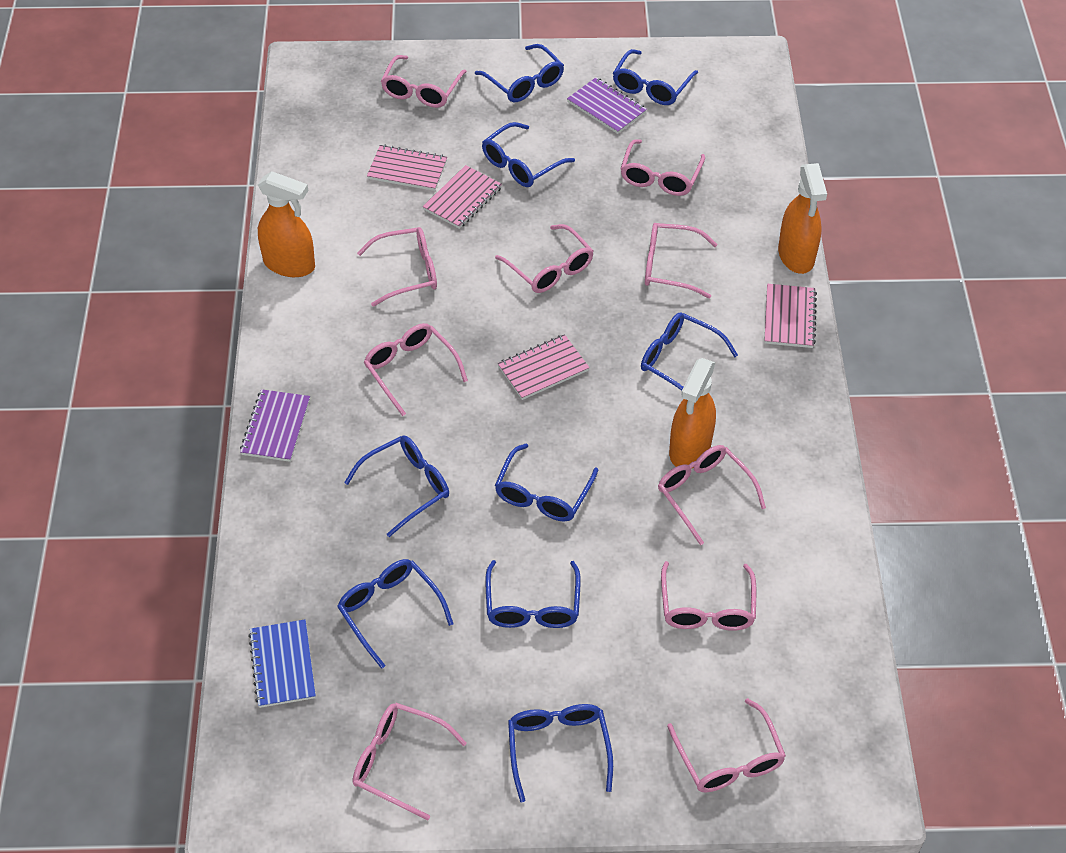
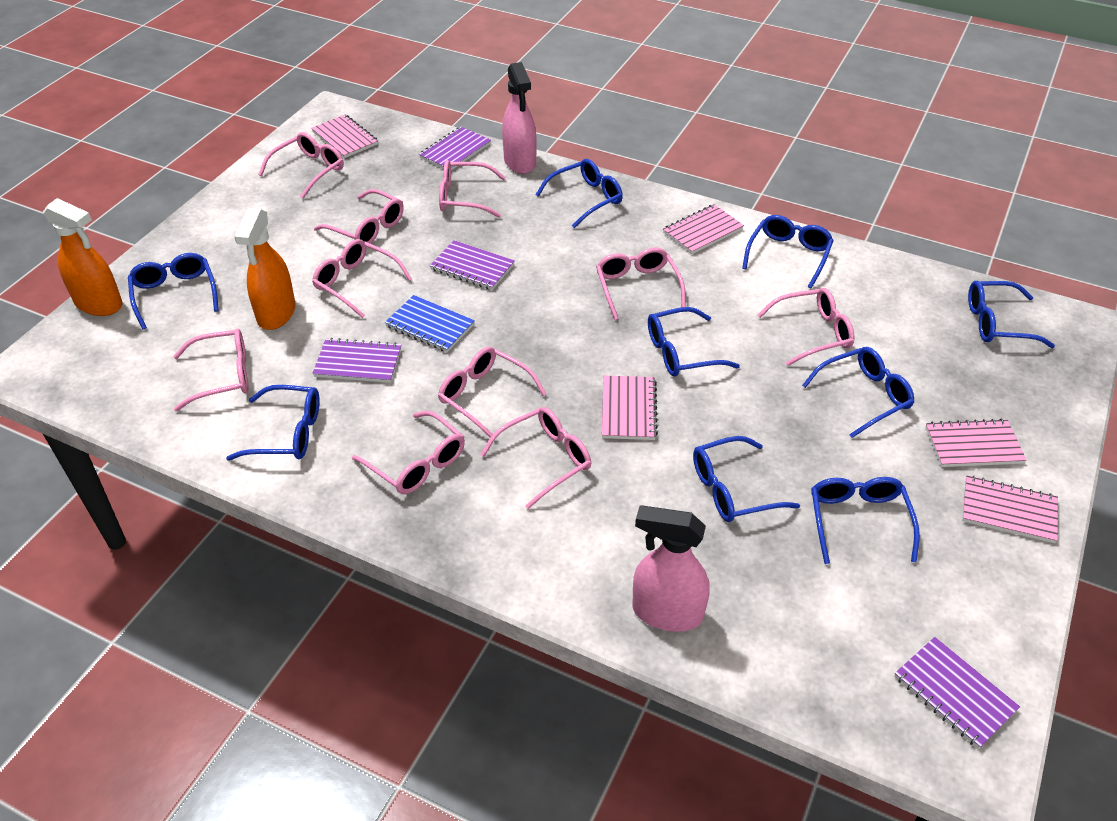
orange spray bottle: [258,171,315,277] [669,358,716,469] [778,163,827,274] = 3 -> [43,198,122,316] [234,208,296,330] = 2
pink notebook: [367,145,447,191] [423,165,502,229] [498,334,590,400] [764,284,817,348] = 4 -> [311,115,378,158] [602,376,658,440] [663,204,744,254] [925,419,1026,467] [962,476,1058,543] = 5
pink spray bottle: none = 0 -> [502,62,537,174] [632,506,709,632] = 2
purple notebook: [240,389,310,462] [567,77,647,134] = 2 -> [313,338,401,383] [419,127,491,171] [430,240,515,290] [894,637,1020,749] = 4

